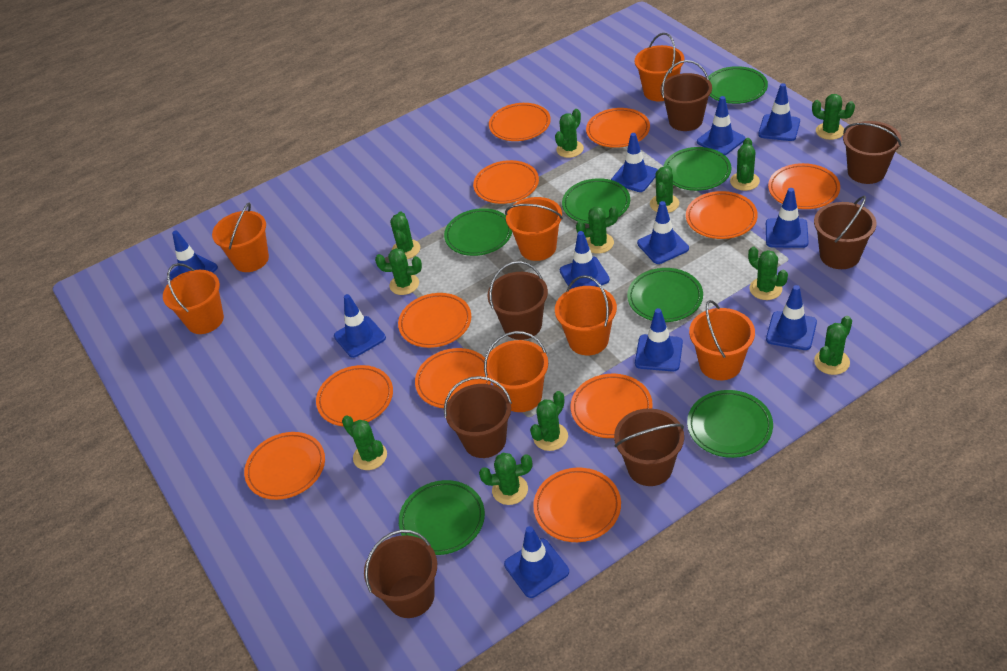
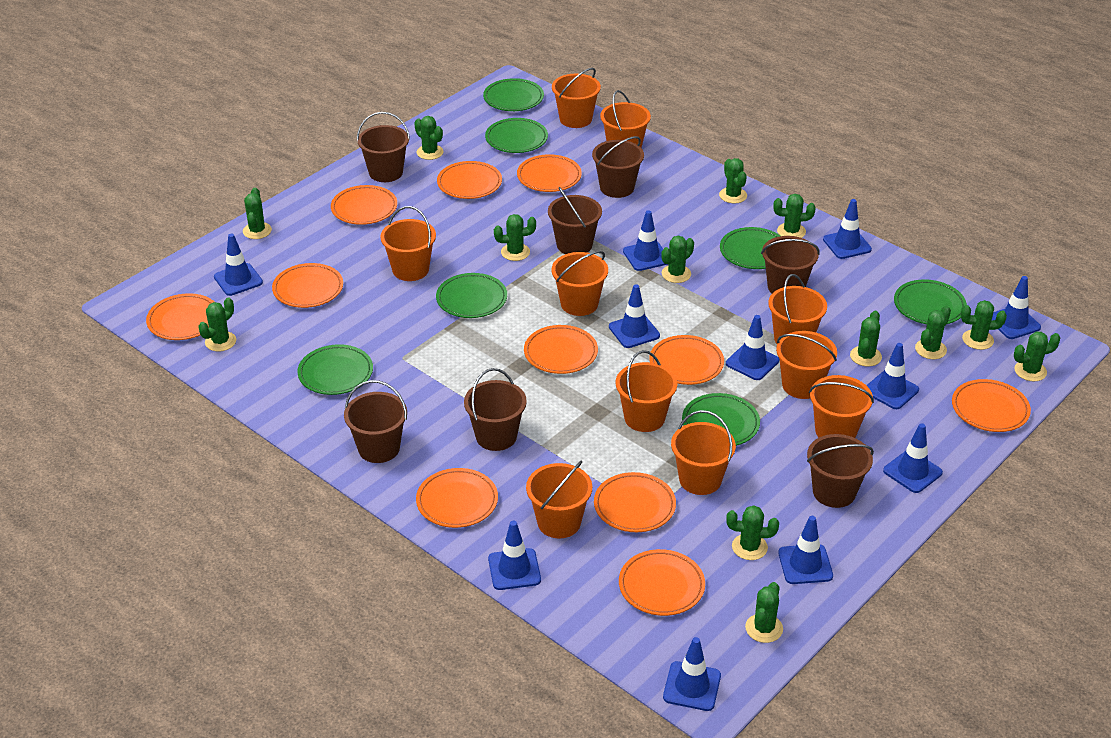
green cactus: [342,415,387,470] [375,248,422,295] [390,212,420,259] [479,453,532,505] [530,391,568,451] [555,109,584,158] [576,206,619,254] [650,165,679,213] [730,138,760,191] [748,247,788,300] [812,94,855,140] [814,316,852,375] = 12 -> [198,298,236,351] [243,188,272,239] [415,116,443,160] [494,214,536,261] [661,236,694,283] [719,158,747,203] [726,505,779,560] [745,582,783,643] [773,194,816,238] [850,311,882,366] [915,306,951,359] [961,300,1007,350] [1014,331,1060,381] = 13
orange bucket: [163,263,224,334] [212,203,269,272] [484,331,548,412] [505,197,563,261] [555,275,617,355] [635,33,684,101] [689,300,755,380] = 7 -> [380,206,436,281] [526,460,592,538] [552,68,601,128] [552,251,608,316] [600,90,651,148] [616,350,677,432] [671,410,736,495] [768,274,827,344] [776,331,837,399] [809,375,874,438] = 10

